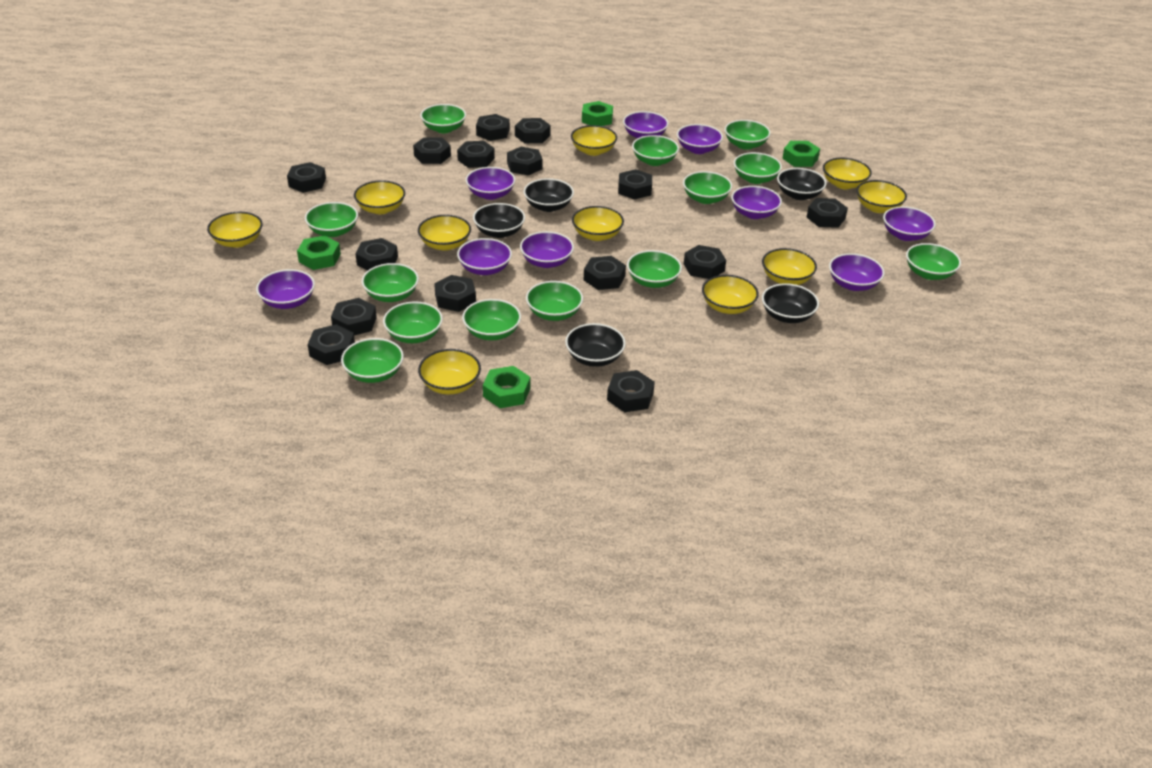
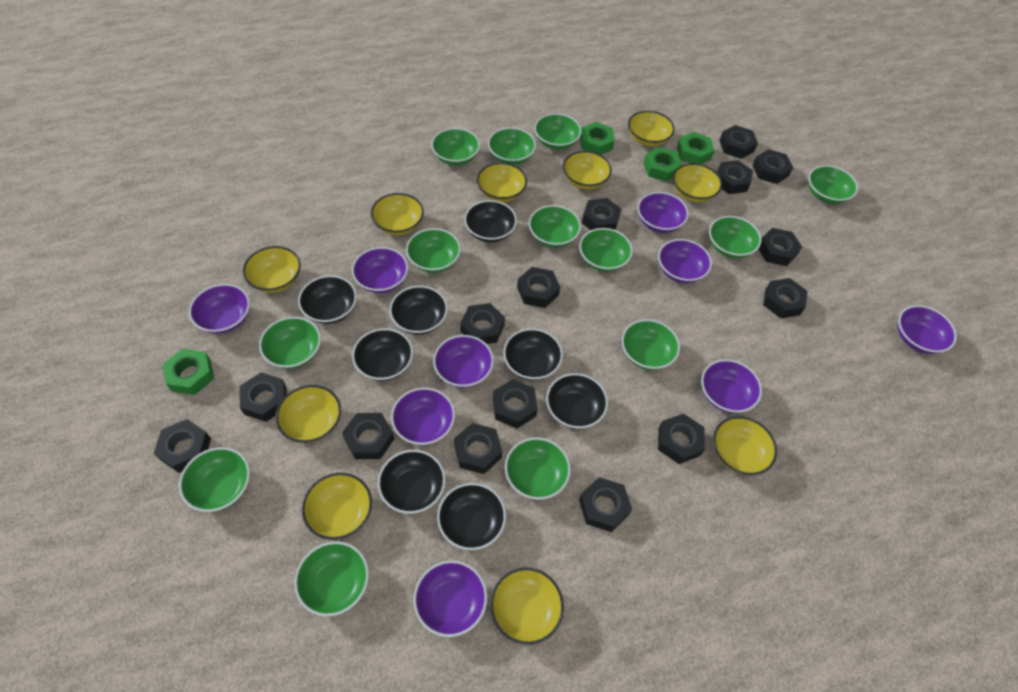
black bowl: [473,203,525,238] [524,178,574,212] [565,323,626,367] [762,283,819,323] [777,168,827,200] = 5 -> [298,275,357,324] [352,328,413,381] [378,450,446,514] [389,286,448,335] [437,483,506,550] [464,200,517,242] [503,328,563,380] [546,373,608,429] = 8

